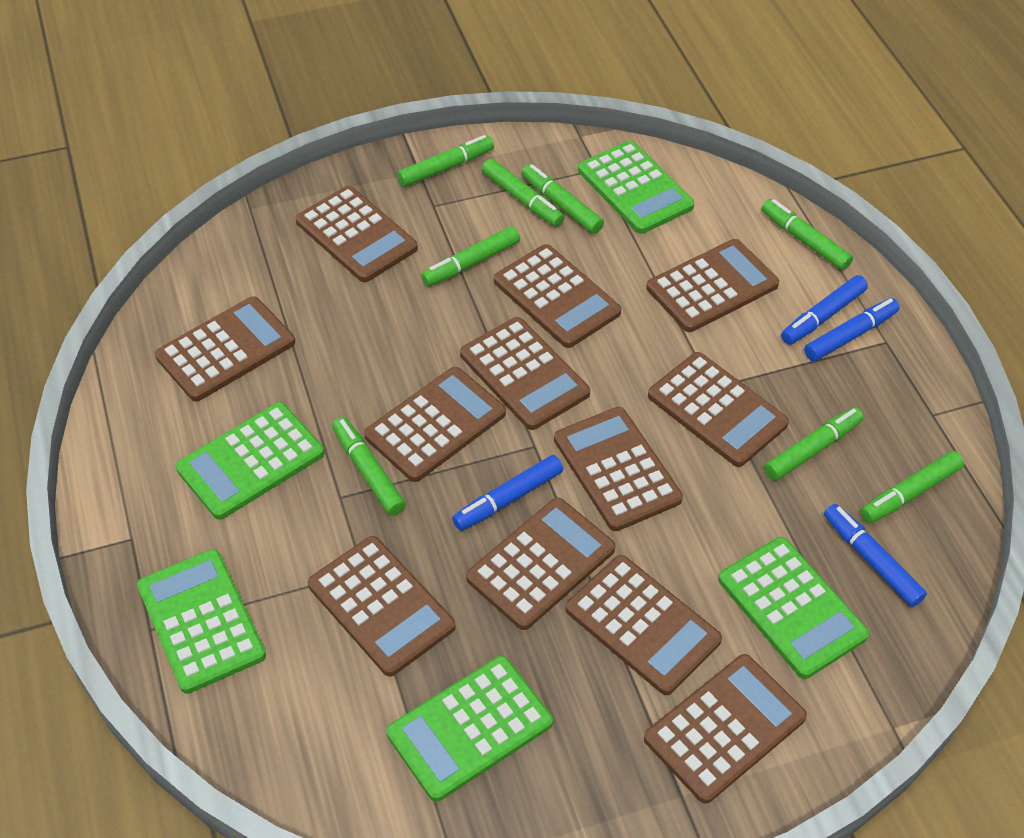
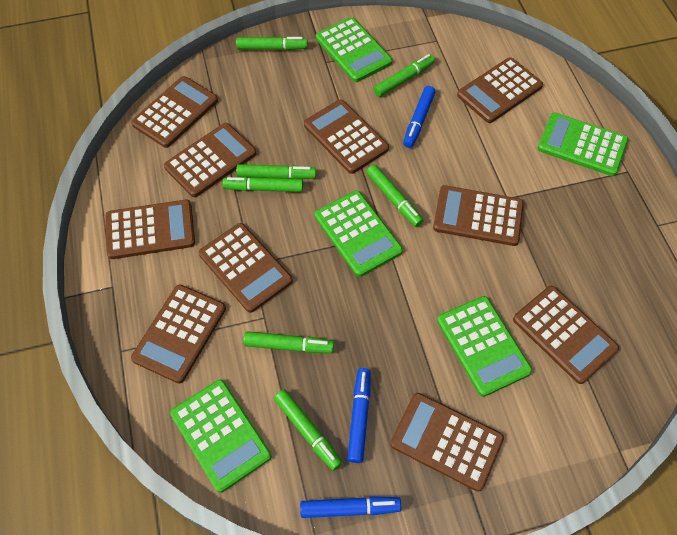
blue marker: [452,455,563,531] [781,275,868,345] [804,298,900,361] [824,504,927,607] = 4 -> [300,496,401,518] [347,368,371,463] [403,86,435,148] = 3
brown calculator: [155,296,295,401] [296,186,418,282] [308,536,455,677] [364,367,506,482] [460,317,590,430] [466,497,616,630] [494,244,621,348] [554,407,683,531] [565,555,722,695] [644,654,807,804] [646,239,779,332] [648,352,789,467] = 12 -> [105,200,195,259] [131,76,218,148] [131,285,226,384] [164,123,257,197] [199,223,293,313] [304,100,389,174] [390,393,504,492] [433,185,524,246] [457,57,543,123] [513,286,619,384] = 10
green marker: [332,417,406,516] [397,135,494,187] [421,226,520,287] [482,159,564,227] [521,164,604,234] [761,199,853,270] [764,407,864,481] [861,451,964,523] = 8 -> [222,177,303,192] [236,37,308,50] [236,164,316,179] [243,331,334,353] [274,389,343,471] [366,165,424,227] [373,54,435,97] = 7

